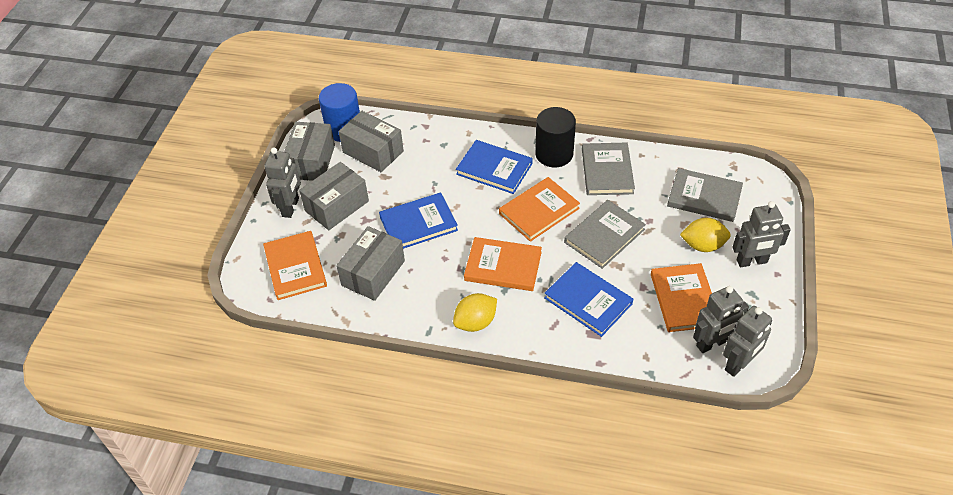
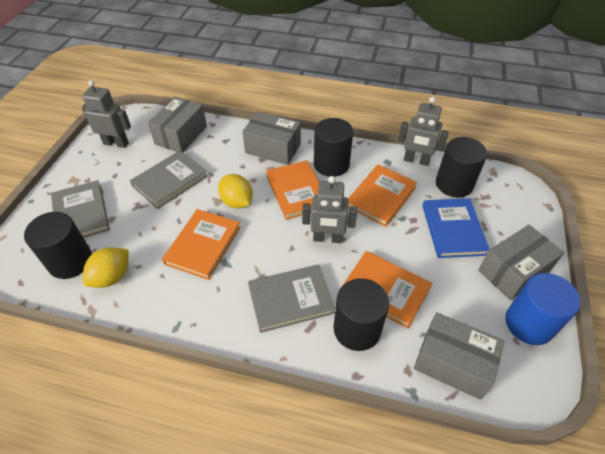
black cylinder: [535,107,576,167] = 1 -> [24,212,92,279] [314,118,353,177] [334,278,389,351] [436,137,487,198] = 4
blue book: [379,192,458,249] [456,140,533,194] [544,262,633,337] = 3 -> [422,198,490,258] = 1
grey robot: [264,148,301,218] [693,286,749,353] [723,306,772,377] [732,201,791,267] = 4 -> [82,80,131,148] [302,176,357,243] [398,97,449,166] = 3

